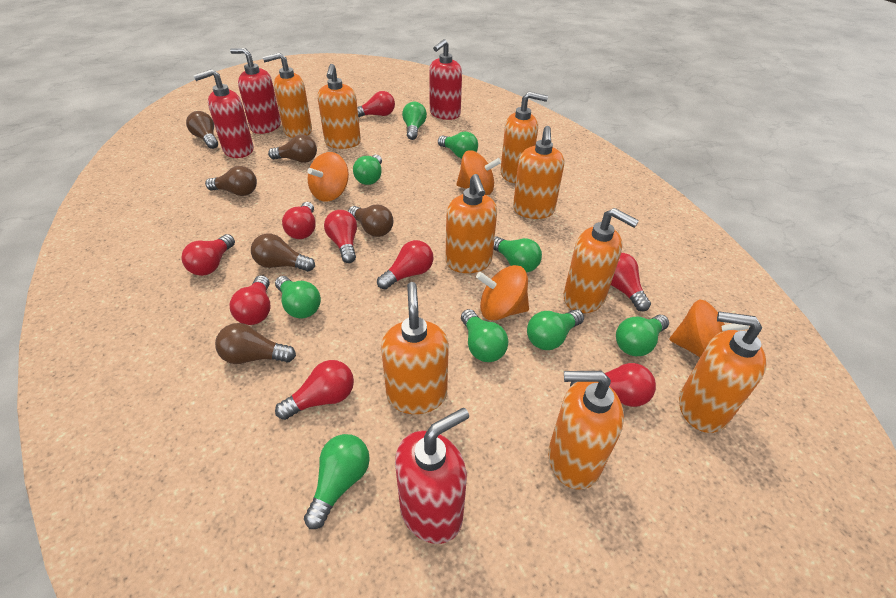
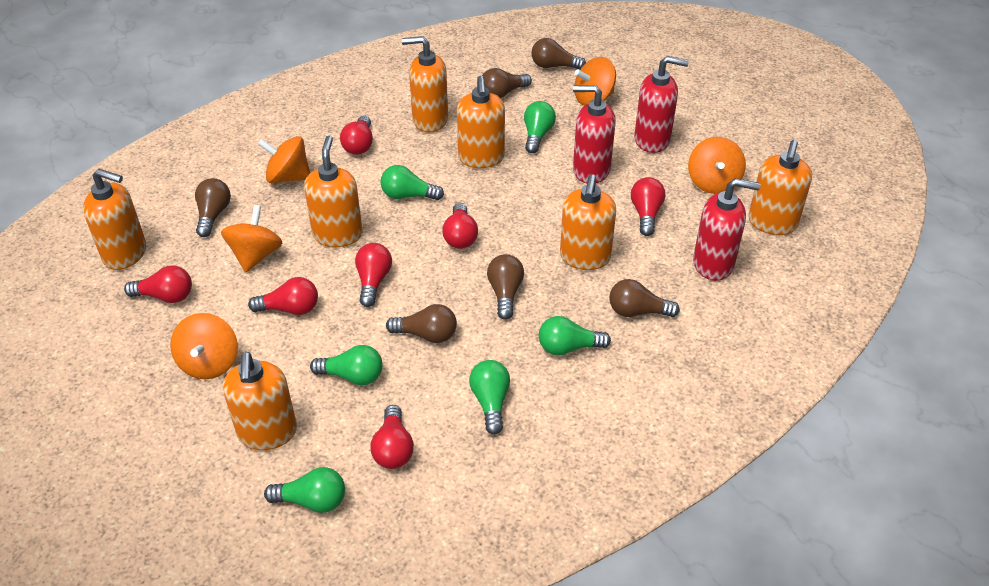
green light bulb: [275,276,321,319] [304,434,370,529] [353,155,382,185] [402,102,427,140] [438,131,478,159] [461,309,508,362] [494,236,542,273] [527,310,584,350] [616,315,669,356] = 9 -> [264,467,345,513] [310,345,383,385] [380,165,444,200] [469,360,510,434] [524,101,556,153] [539,316,611,355] = 6
orange soap dispenser: [263,52,312,138] [317,64,361,149] [381,282,449,414] [445,174,497,273] [500,92,548,183] [513,126,564,219] [548,371,624,489] [563,208,639,313] [679,312,766,433] = 9 -> [83,169,146,270] [223,352,297,450] [304,136,362,247] [402,36,448,132] [457,76,505,168] [560,174,616,270] [748,140,812,235] = 7
orange spinning top: [307,152,349,202] [456,150,501,195] [476,265,529,321] [669,299,749,357] = 4 -> [170,313,238,379] [221,205,282,272] [258,136,310,183] [574,57,616,106] [688,137,746,194] = 5
red light bulb: [181,234,235,276] [230,275,270,325] [275,360,354,420] [282,202,316,239] [324,210,357,263] [357,91,395,117] [377,240,433,290] [570,363,656,407] [611,253,651,311] = 9 -> [124,266,192,303] [248,277,318,315] [340,115,373,155] [355,243,392,307] [370,405,414,469] [442,203,478,249] [631,177,665,236] = 7
red soap dispenser: [193,69,254,158] [230,48,281,134] [395,408,469,544] [429,39,462,120] = 4 -> [573,85,616,183] [634,56,689,153] [693,178,760,281] = 3

